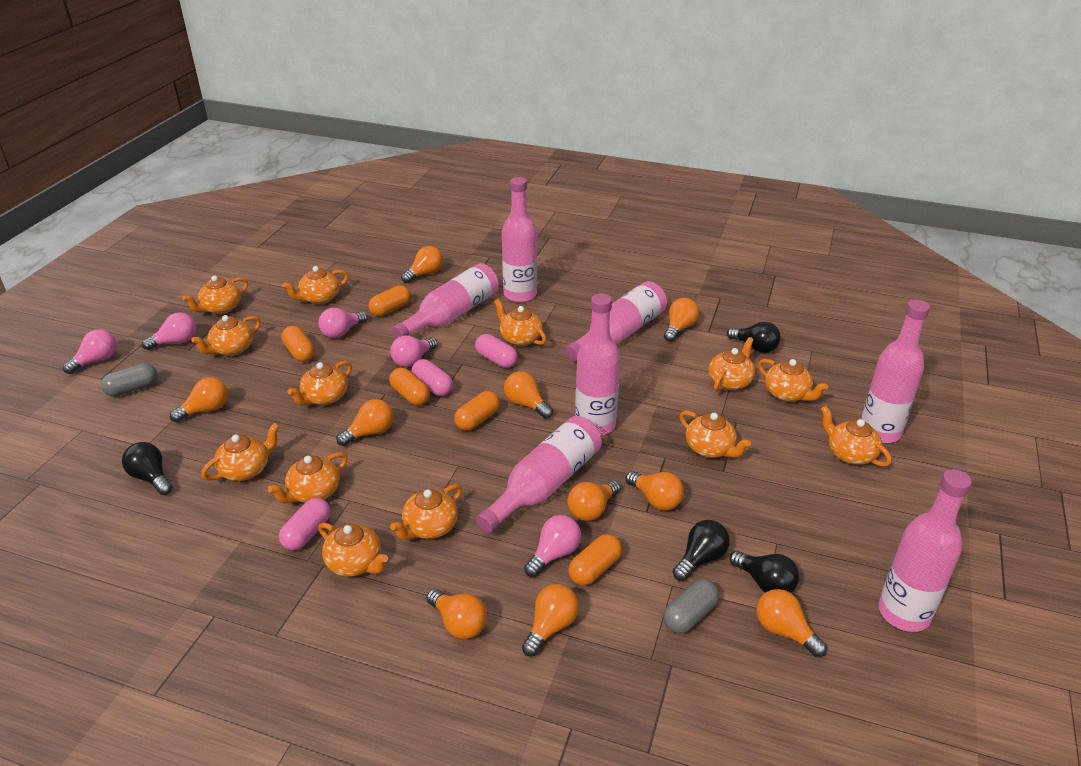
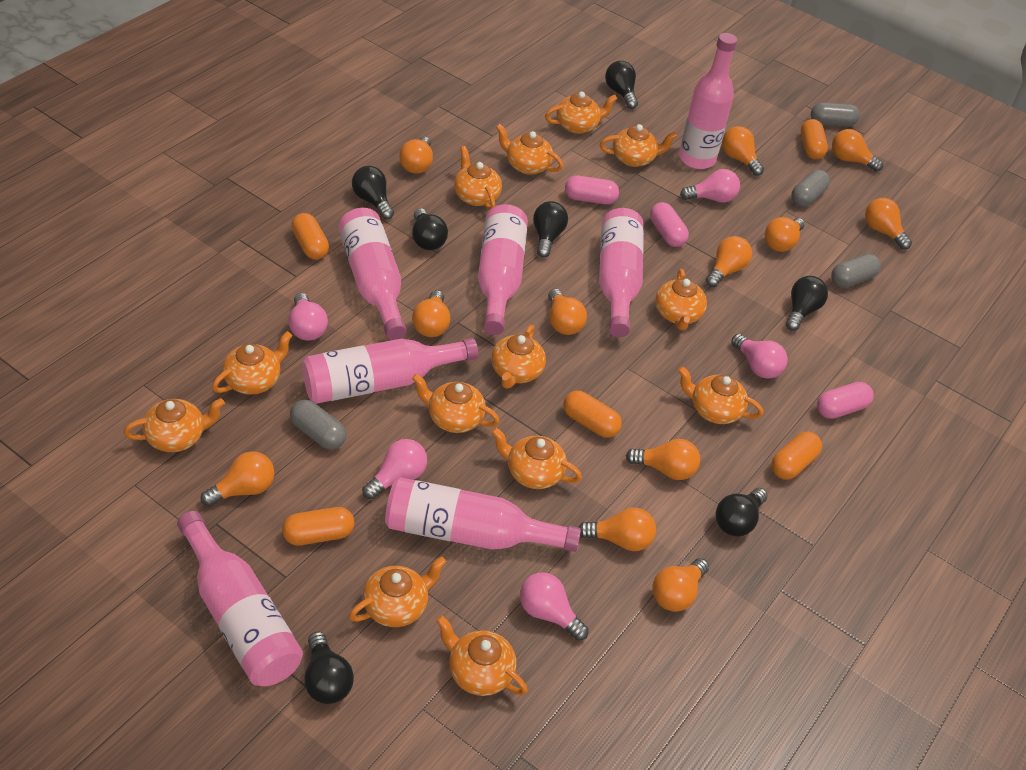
black light bulb: [122,442,173,495] [673,520,730,581] [727,322,780,353] [729,551,799,593] = 4 -> [304,632,354,704] [352,166,394,219] [412,208,448,250] [533,201,568,258] [605,61,638,109] [715,488,768,536] [786,276,828,331] = 7
grey capsule: [101,363,158,397] [663,579,719,634] = 2 -> [290,400,346,450] [791,170,830,207] [811,102,860,127] [831,253,881,288] = 4
orange light bulb: [170,377,228,422] [337,399,394,446] [401,246,443,283] [426,589,487,639] [504,371,553,419] [522,584,579,657] [567,480,620,521] [626,471,684,510] [664,298,699,342] [756,589,827,657] = 10 -> [200,451,275,507] [399,136,433,174] [412,290,450,337] [548,289,587,335] [578,508,656,551] [626,439,700,480] [652,558,709,612] [706,236,752,287] [722,126,764,176] [765,217,805,252] [832,129,883,172] [865,198,912,250] = 12

